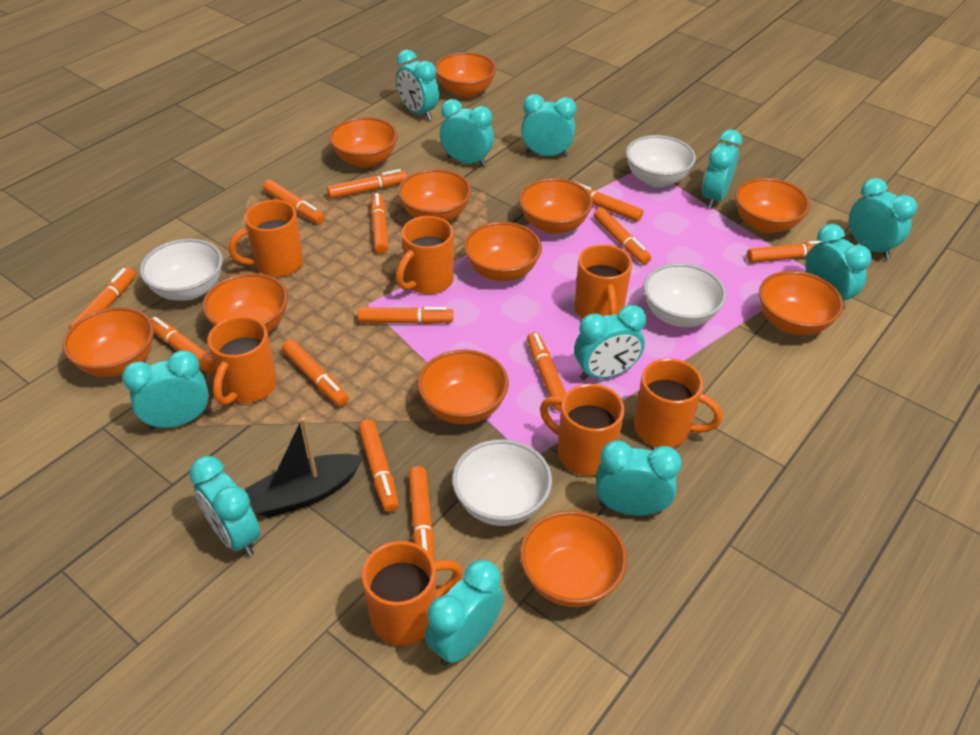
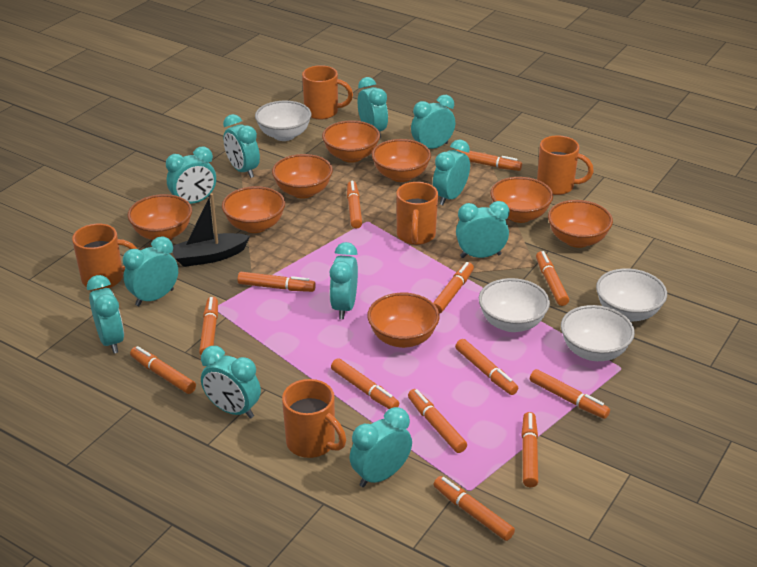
orange bowl: [63,307,154,377] [203,273,288,332] [329,117,398,168] [398,169,471,221] [418,350,509,424] [435,52,497,98] [464,222,542,281] [519,178,593,234] [520,510,627,607] [735,178,810,233] [759,271,844,335] = 11 -> [127,194,192,240] [222,186,285,233] [272,154,333,199] [322,120,380,163] [367,293,440,348] [372,139,431,182] [490,177,553,223] [548,200,613,248] = 8
orange mug: [207,316,277,405] [229,200,303,277] [362,541,463,646] [396,216,454,294] [540,384,625,476] [574,244,632,319] [634,358,723,448] = 7 -> [72,224,137,290] [282,379,346,458] [302,65,353,120] [396,182,438,245] [537,136,594,195] = 5

